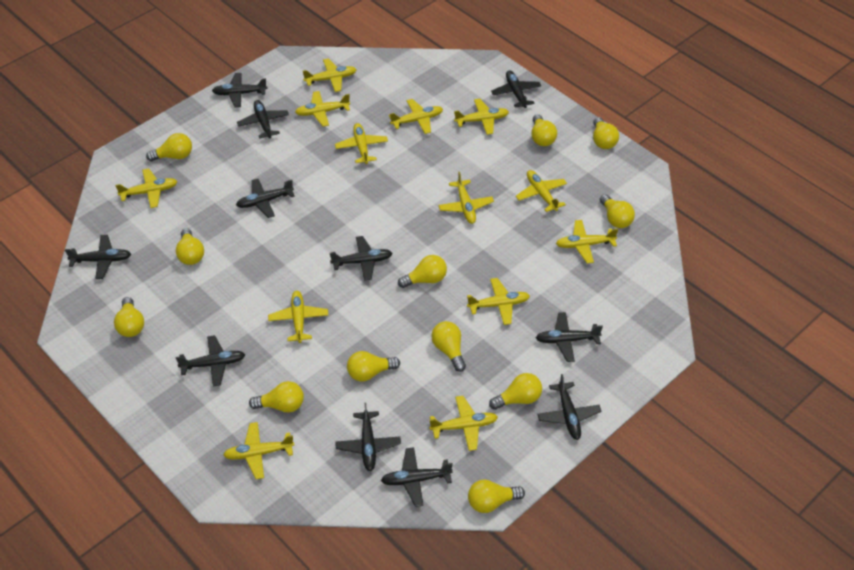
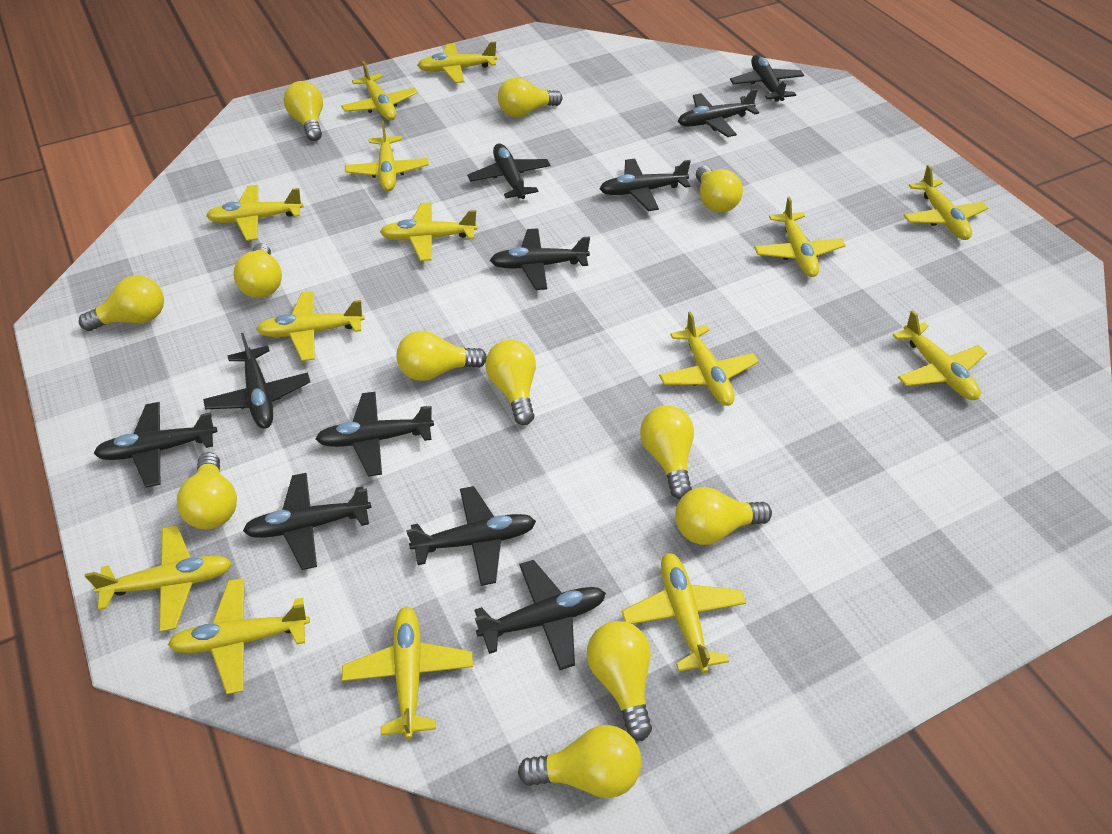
yellow plane: [115,168,178,208] [223,422,294,479] [268,291,328,343] [295,91,350,127] [303,58,357,92] [335,123,388,164] [389,99,443,134] [429,396,498,451] [438,172,494,224] [454,99,509,135] [467,278,530,325] [516,170,567,212] [556,220,618,264] = 13 -> [85,526,232,632] [168,578,310,694] [206,185,304,241] [256,291,365,361] [341,61,418,120] [342,606,473,739] [345,121,429,191] [380,203,478,261] [417,41,497,83] [622,553,746,673] [659,311,759,406] [754,197,846,277] [892,310,987,400] [903,165,988,240] = 14

